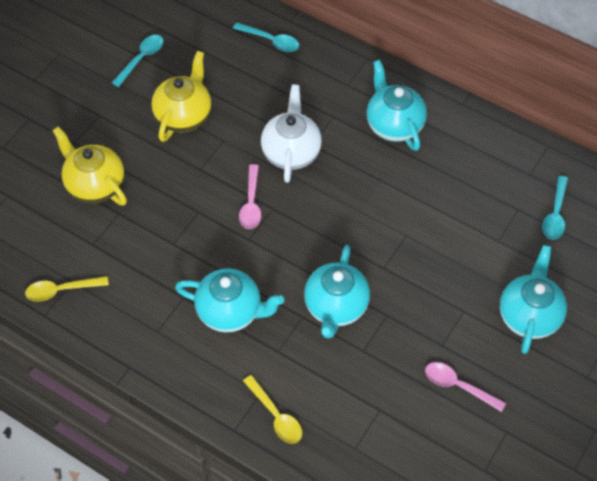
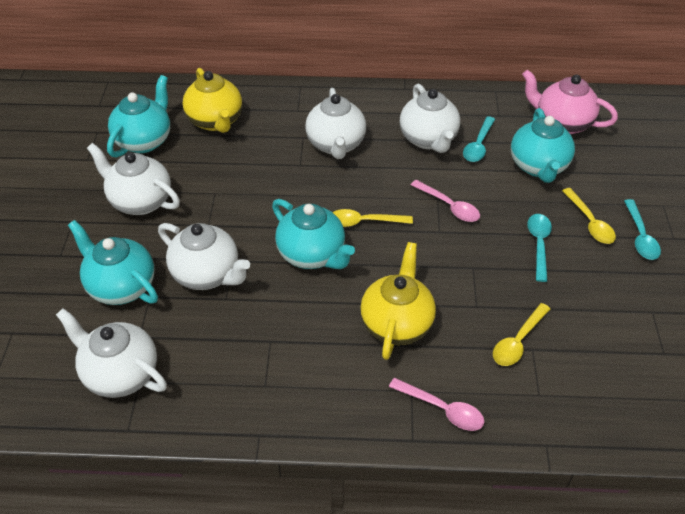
pink teapot: none = 0 -> [522,70,618,134] = 1
white teapot: [261,84,322,183] = 1 -> [56,308,167,398] [87,143,180,215] [158,223,250,290] [305,88,366,159] [400,84,460,153] = 5
yellow spoon: [25,276,109,302] [243,375,302,444] = 2 -> [333,209,413,227] [493,303,550,366] [562,188,616,244] = 3

